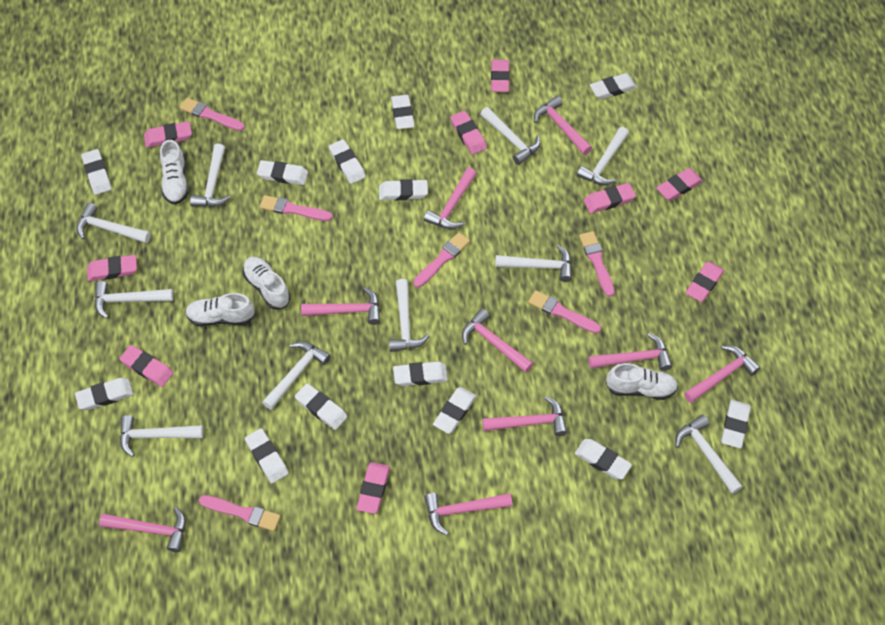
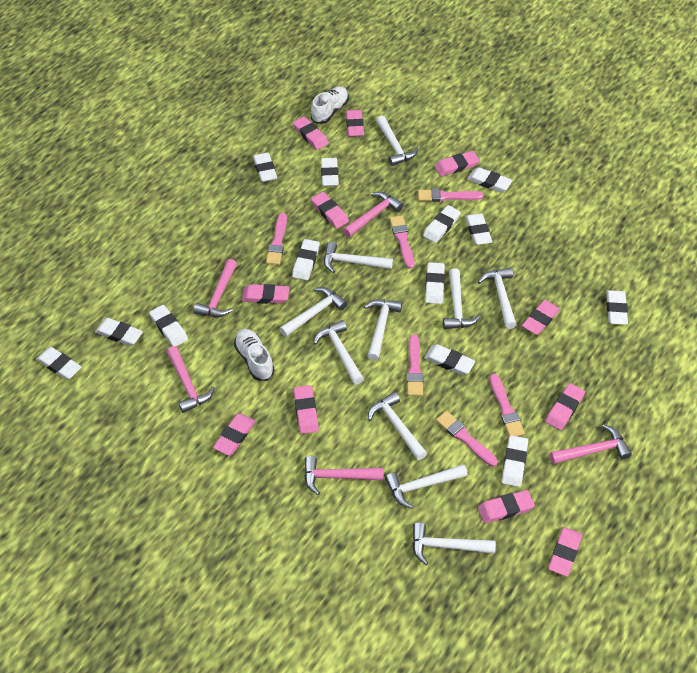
pink eraser: [87,255,137,281] [119,345,174,387] [144,121,192,148] [357,462,390,514] [450,111,487,154] [491,60,510,92] [584,183,636,213] [656,168,703,201] [685,261,724,302] = 9 -> [213,414,256,456] [242,284,289,304] [293,116,329,150] [293,385,319,434] [311,192,349,229] [346,110,364,137] [435,151,479,176] [478,490,535,524] [522,300,560,335] [545,383,585,430] [548,527,582,576] = 11
pink hammer: [99,507,186,552] [301,287,380,325] [424,168,477,229] [424,493,512,535] [462,309,533,373] [482,396,567,436] [534,96,592,155] [589,333,672,371] [684,346,760,403] = 9 -> [167,346,215,413] [194,259,237,317] [304,456,384,495] [343,192,404,237] [550,424,632,464] = 5
white shoe: [160,140,189,205] [185,293,255,326] [243,257,290,310] [606,363,678,400] = 4 -> [234,329,274,381] [311,86,349,124] = 2

